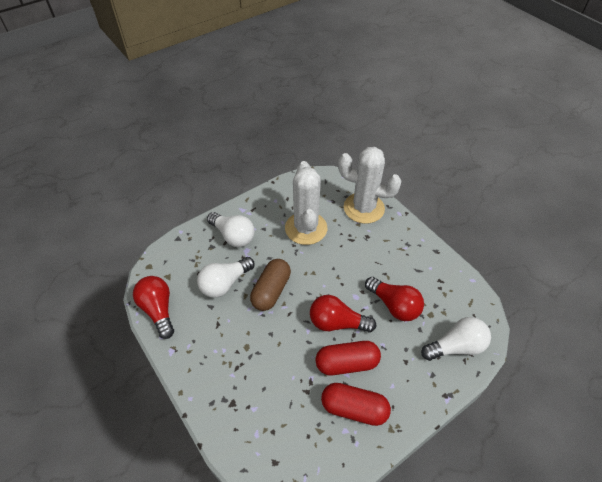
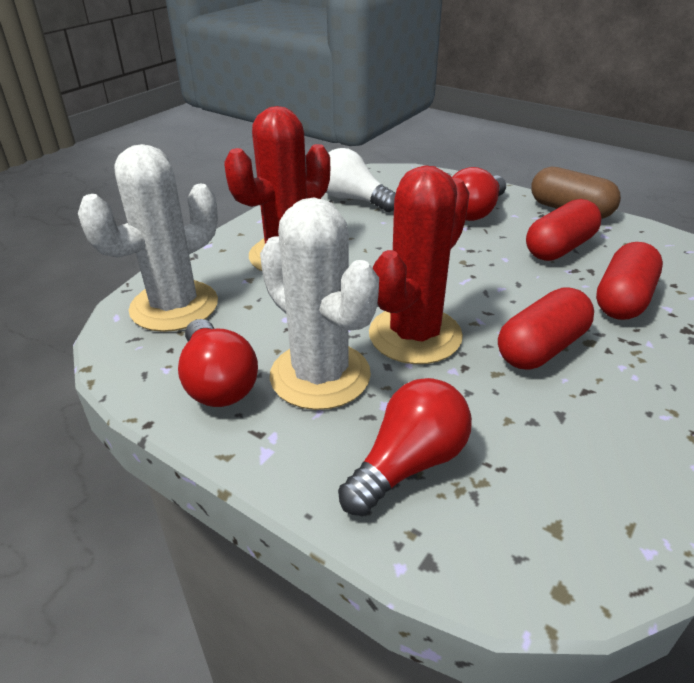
red cactus: none = 0 -> [224,106,330,271] [369,165,470,364] = 2
red capsule: [316,341,381,375] [321,383,391,426] = 2 -> [498,288,594,369] [526,199,602,261] [596,242,663,320] = 3
white light bulb: [197,257,254,298] [207,212,255,247] [421,317,491,361] = 3 -> [326,148,396,212] = 1

